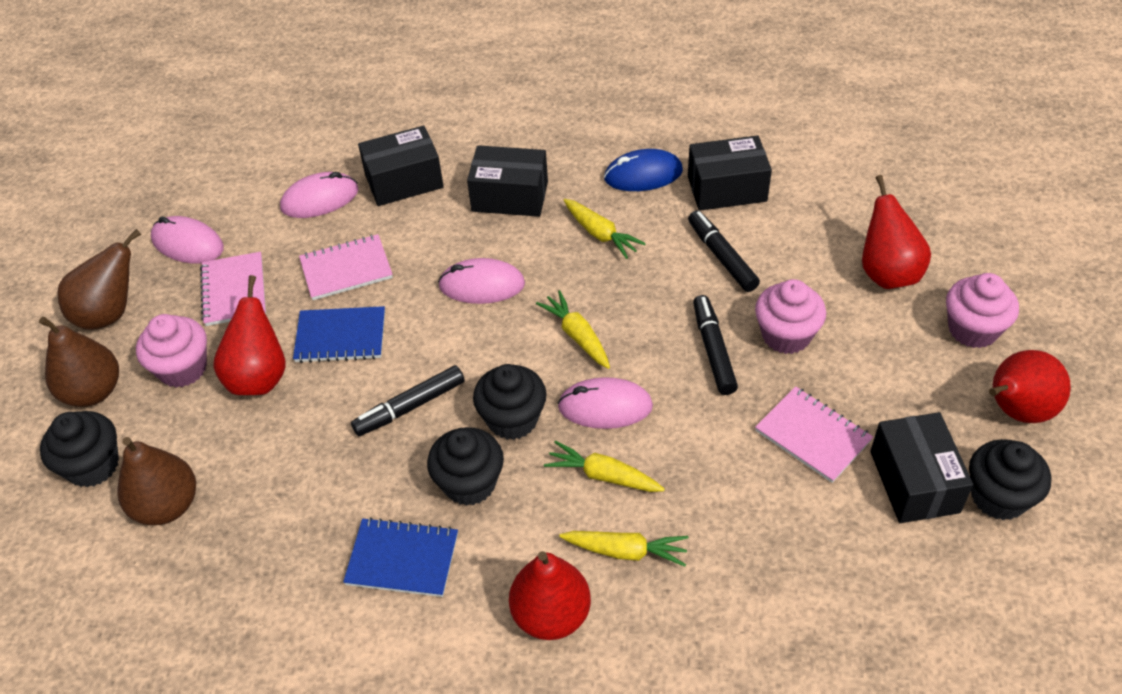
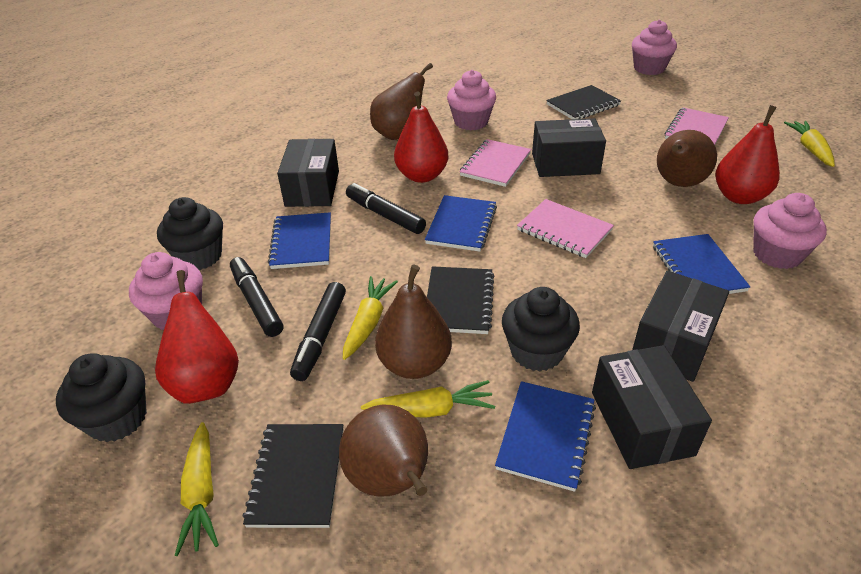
black cupcake: [40,411,119,487] [427,427,504,506] [473,364,547,440] [969,439,1051,520] = 4 -> [56,353,147,442] [157,197,223,270] [502,287,580,371] = 3
black notebook: none = 0 -> [242,424,343,528] [427,266,494,334] [546,85,621,119] = 3
blue mouse: [604,149,683,191] = 1 -> none = 0
blue notebook: [293,306,385,363] [343,517,458,597] = 2 -> [268,212,331,269] [425,195,497,252] [495,381,596,492] [653,234,750,294] = 4
brown pear: [39,317,119,407] [58,229,141,330] [117,437,196,525] = 3 -> [339,405,428,496] [370,63,433,140] [375,265,452,379] [657,130,717,187] = 4
pink cupcake: [136,314,207,388] [755,279,826,354] [946,273,1019,348] = 3 -> [129,252,203,330] [447,70,496,130] [632,20,677,75] [753,193,827,269] = 4
pink mouse: [151,216,224,264] [280,172,358,218] [438,258,525,304] [558,377,653,429] = 4 -> none = 0
red pear: [213,275,286,395] [509,551,591,640] [862,175,931,289] [989,350,1071,423] = 4 -> [155,270,239,404] [394,91,448,183] [716,105,780,204] = 3

